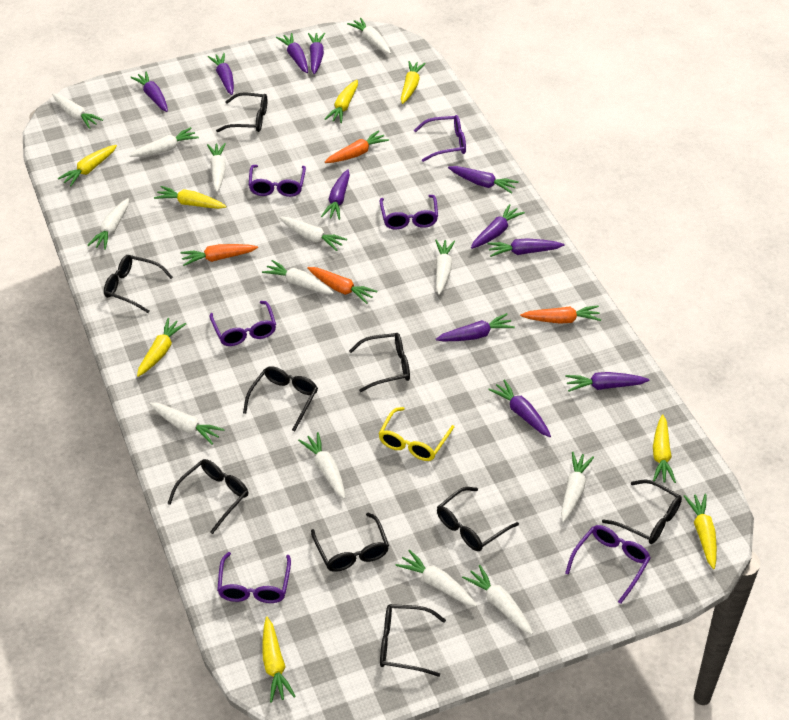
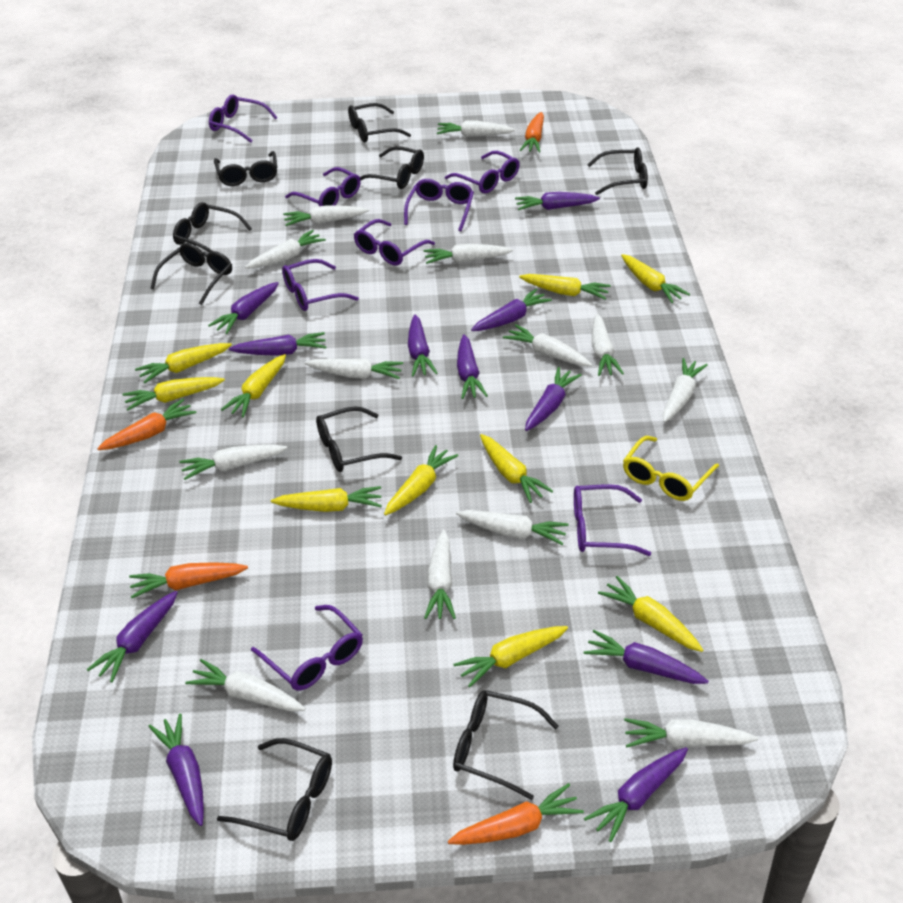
purple glasses: [209,301,276,346] [217,552,291,603] [249,165,306,197] [379,195,438,229] [414,115,466,162] [565,525,651,604] = 6 -> [209,94,278,143] [251,605,363,691] [282,259,359,311] [285,167,361,206] [354,219,435,266] [404,179,474,231] [445,151,520,193] [574,484,651,556] = 8
yellow carrot: [58,145,117,186] [137,318,186,377] [154,186,227,209] [263,617,296,702] [325,80,358,123] [401,61,426,104] [653,414,676,483] [684,494,717,569] = 8 -> [123,377,225,410] [135,343,232,384] [221,354,286,417] [271,486,382,512] [384,445,458,515] [453,626,568,688] [480,434,553,503] [519,274,611,300] [598,576,703,652] [621,254,690,303] = 10

